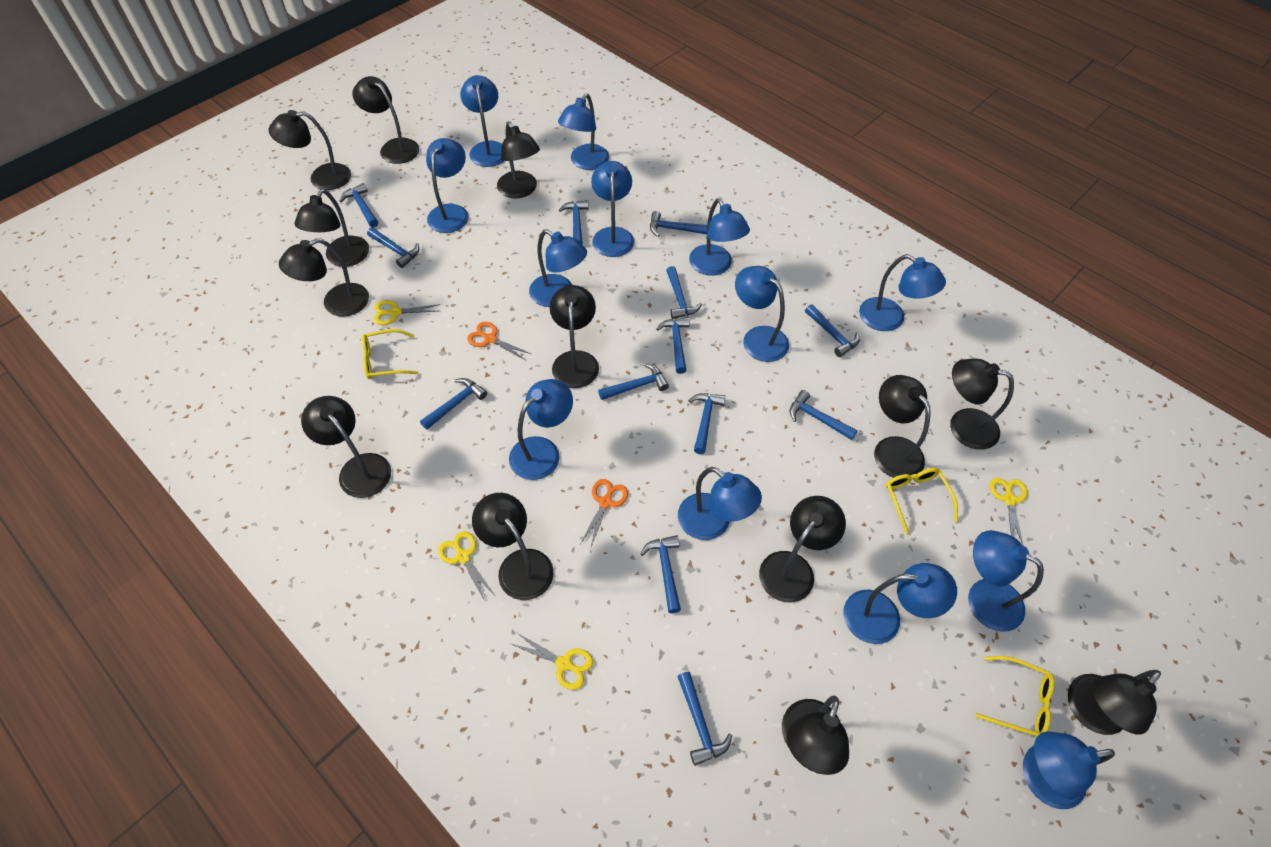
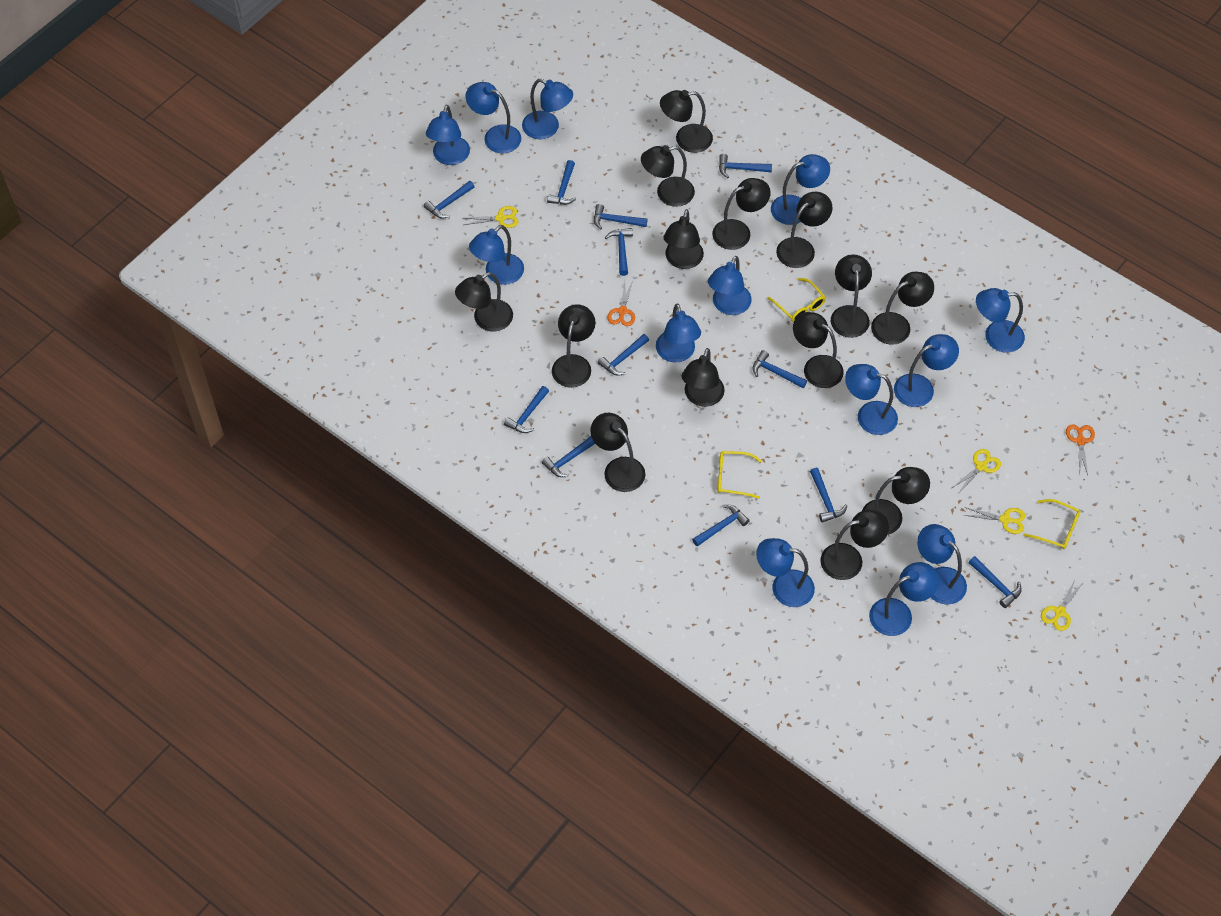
black lamp: [269,110,351,190] [279,238,369,317] [295,189,369,267] [301,396,391,498] [352,76,419,164] [472,493,554,600] [497,121,540,198] [550,285,599,388] [759,496,846,603] [782,696,849,775] [874,375,931,478] [950,358,1014,450] [1068,670,1161,735] = 13 -> [455,272,513,331] [552,304,595,388] [590,413,645,492] [641,145,695,207] [660,90,713,153] [663,209,704,269] [682,348,725,407] [712,178,771,250] [776,192,832,268] [793,312,844,388] [820,510,889,580] [831,254,872,338] [862,467,930,535] [871,272,934,345] = 14
blue hammer: [340,183,378,228] [367,228,419,268] [420,378,487,429] [559,200,589,244] [598,363,669,400] [640,535,681,613] [650,211,707,237] [656,317,690,374] [666,266,702,319] [677,672,732,766] [688,393,726,454] [790,390,858,440] [805,304,860,357] = 13 -> [424,181,475,219] [504,386,549,433] [542,436,595,477] [547,160,576,205] [594,204,648,230] [598,334,649,376] [605,228,633,276] [692,505,750,547] [719,154,772,178] [752,350,807,388] [810,468,848,523] [968,556,1022,608] = 12

